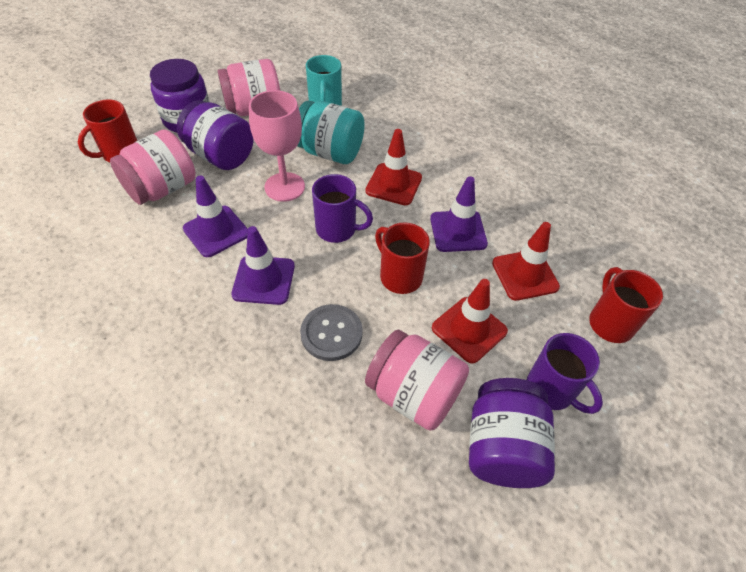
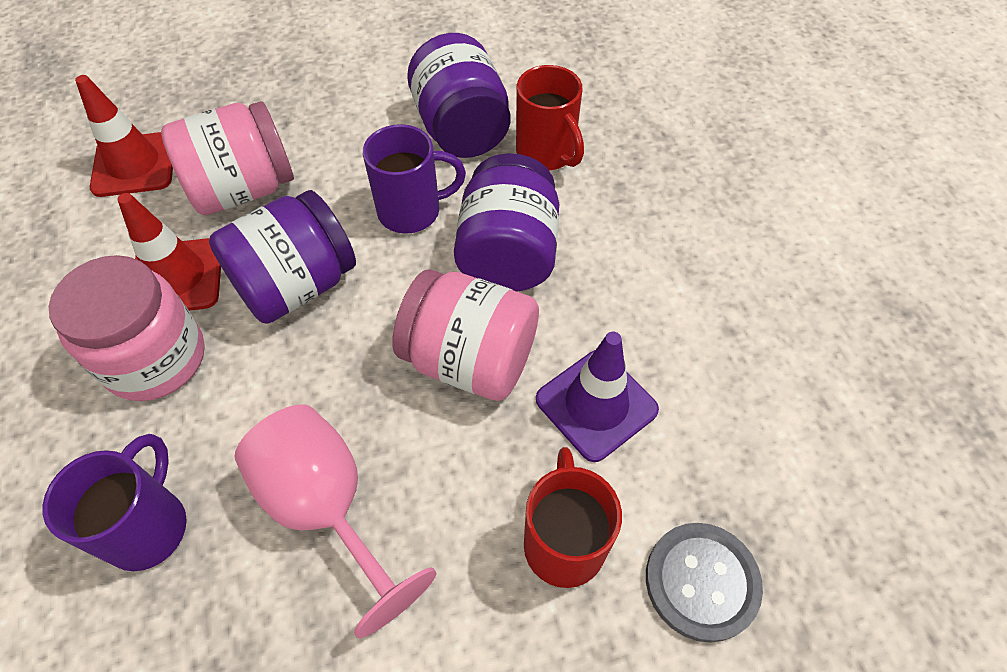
purple traffic cone: [183,176,248,257] [231,226,295,305] [430,176,488,252] = 3 -> [536,332,659,462] = 1
red mug: [78,100,137,162] [375,222,430,294] [589,267,663,343] = 3 -> [516,65,584,170] [524,447,622,588] = 2
red traffic cone: [365,129,422,206] [432,279,508,363] [492,222,560,301] = 3 -> [75,75,173,197] [118,193,221,311] = 2
turquoise jar: [297,101,365,164] = 1 -> none = 0
turquoise mug: [306,55,342,106] = 1 -> none = 0

